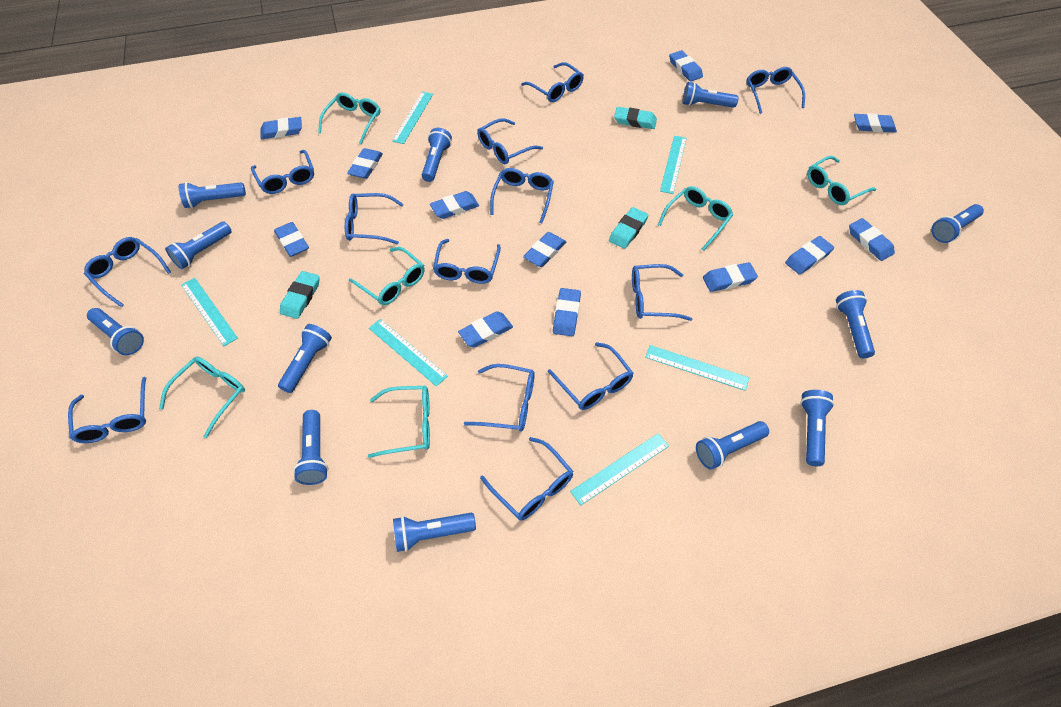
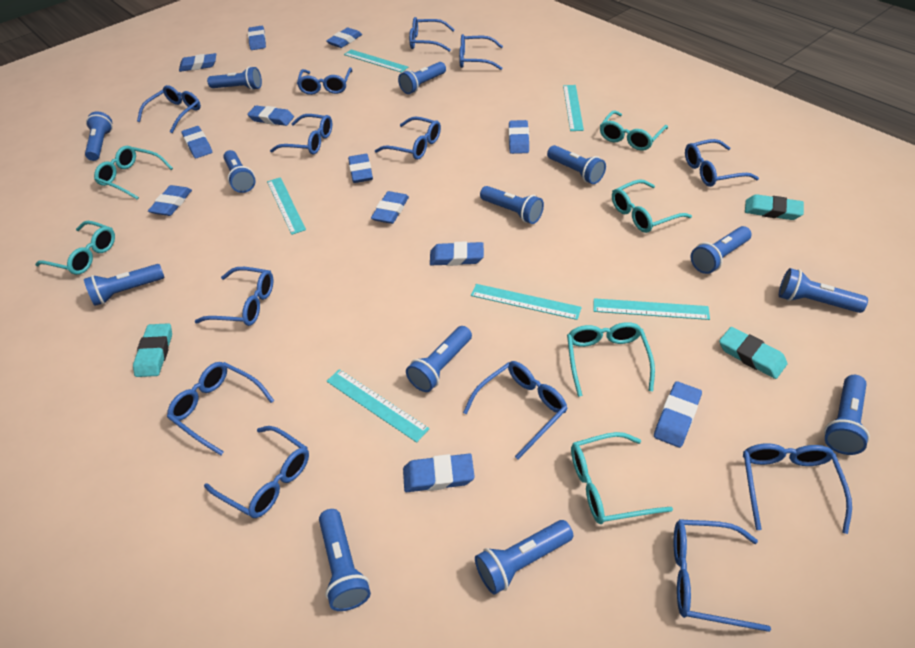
blue flashlight: [87,308,144,355] [165,222,232,269] [179,182,246,208] [278,324,332,393] [293,410,328,485] [393,513,476,552] [422,128,452,182] [683,82,739,108] [696,421,769,470] [800,390,834,466] [836,290,875,358] [931,204,984,243] = 12 -> [84,264,164,306] [85,111,113,161] [207,66,262,90] [223,150,256,193] [319,509,371,611] [398,62,446,94] [406,326,472,392] [475,520,573,595] [480,186,544,224] [547,145,606,184] [691,226,752,274] [779,268,868,313] [824,375,870,455] = 13

